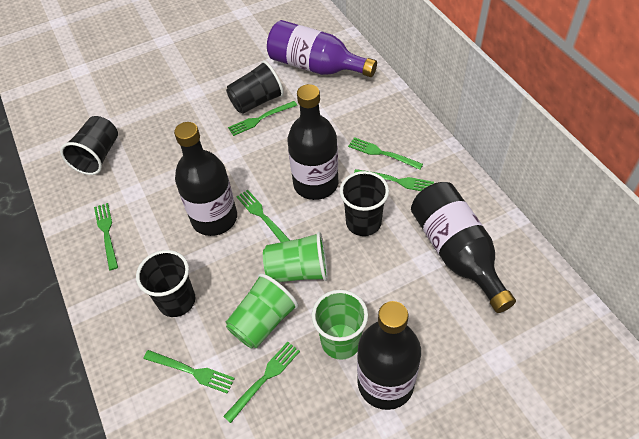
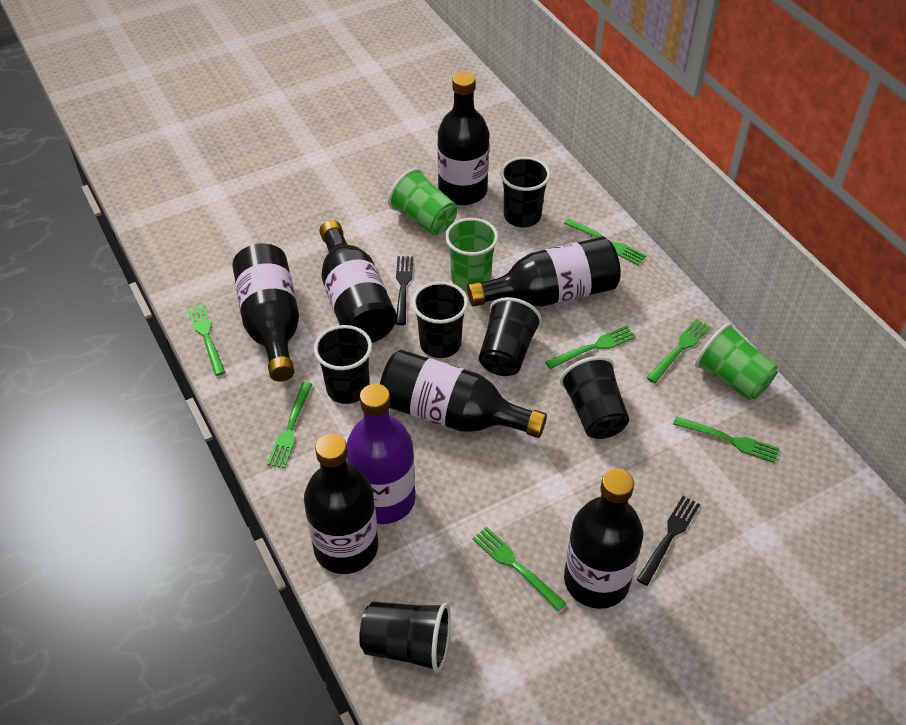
black bottle: [174,122,237,236] [287,84,338,200] [357,301,421,410] [411,182,516,313] = 4 -> [232,244,299,382] [304,434,378,574] [319,220,397,343] [380,350,547,438] [437,72,489,205] [467,237,621,307] [564,468,643,609] = 7
black cup: [60,116,118,175] [136,250,195,317] [226,61,284,114] [340,171,389,236] = 4 -> [314,325,372,404] [359,601,451,673] [412,281,468,358] [479,297,542,376] [500,157,551,227] [560,356,629,439] = 6
black fork: none = 0 -> [396,256,413,325] [637,496,700,586] = 2

